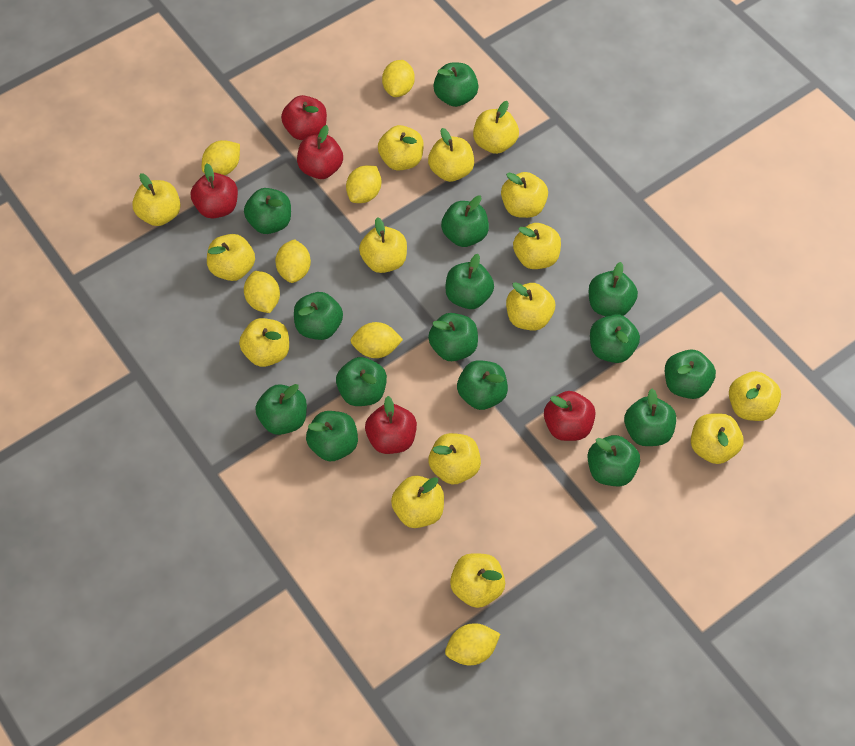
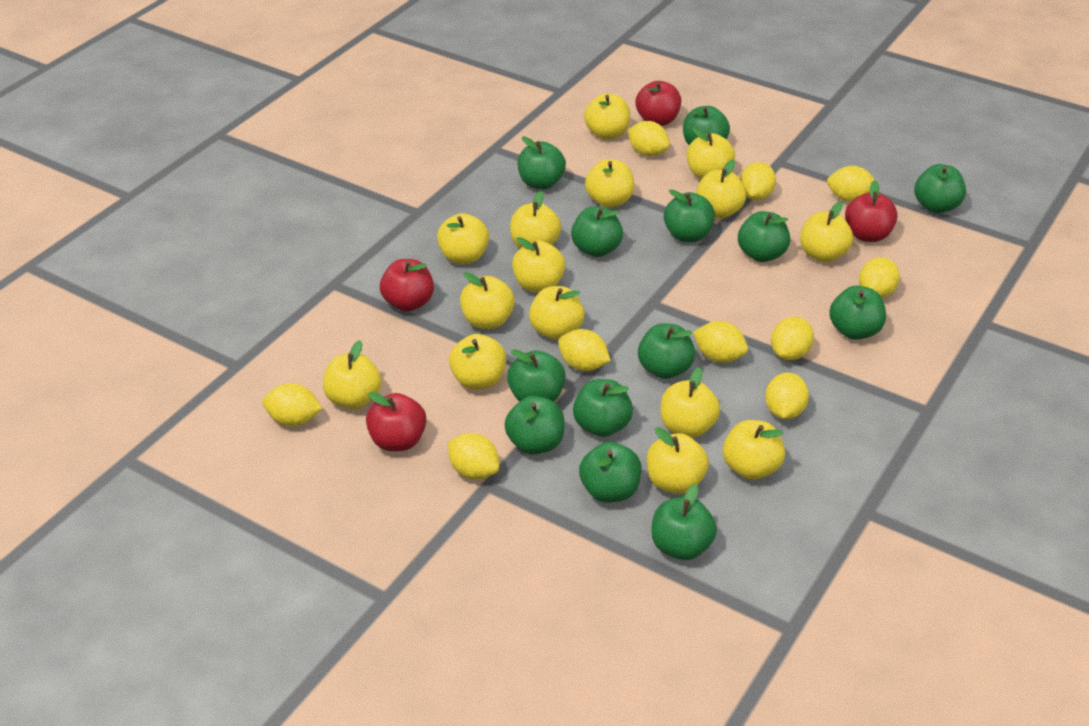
green apple: [244,188,291,234] [255,384,307,435] [294,292,343,340] [306,411,358,461] [336,357,387,406] [428,313,478,361] [433,62,479,107] [441,196,489,247] [445,254,494,309] [457,360,508,410] [588,435,640,486] [589,262,638,316] [590,314,640,363] [624,389,676,446] [665,349,716,399] = 15 -> [504,396,565,455] [507,349,566,402] [517,136,566,189] [571,207,623,257] [573,379,633,437] [579,442,642,503] [638,323,695,379] [652,484,717,560] [664,189,715,242] [683,106,730,145] [738,211,790,262] [829,286,886,340] [914,164,966,213] = 13
red apple: [191,164,238,219] [281,95,327,140] [297,125,343,179] [365,396,417,454] [544,391,595,441] = 5 -> [366,392,427,451] [380,259,434,311] [635,81,681,126] [845,180,898,242] = 4
yellow lemon: [202,140,240,175] [244,271,280,313] [275,239,311,283] [346,165,381,203] [350,322,403,358] [382,60,415,97] [445,623,500,665] = 7 -> [263,383,322,426] [448,433,499,479] [558,329,611,371] [627,121,670,156] [693,321,748,363] [740,162,776,200] [765,373,809,419] [771,317,814,360] [827,166,880,202] [859,257,900,298] = 10

